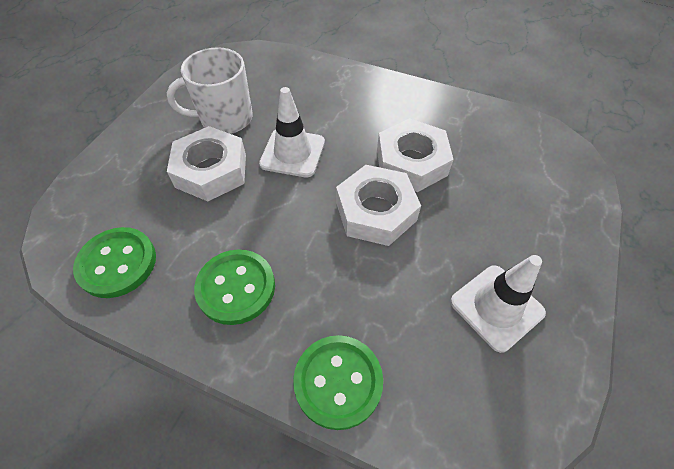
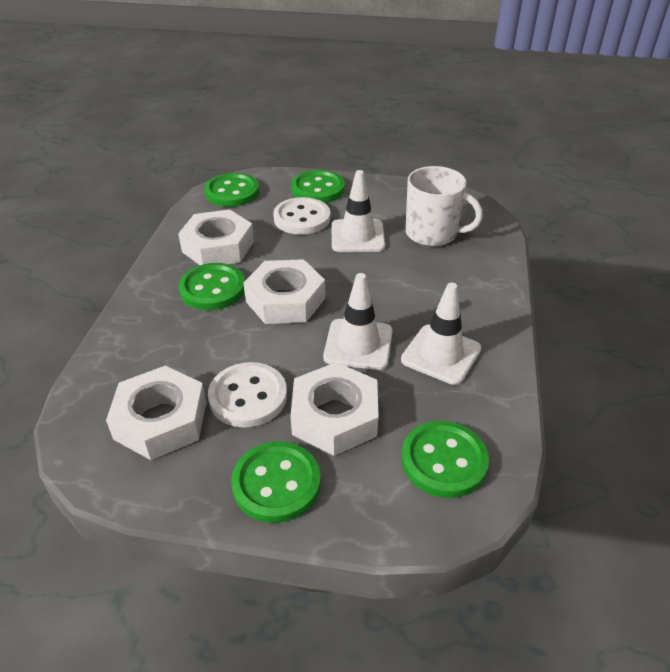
green button: [73,227,156,298] [194,249,275,325] [293,335,383,430] = 3 -> [179,263,245,310] [204,173,259,207] [231,441,321,523] [291,170,345,203] [402,421,489,498] = 5
white button: none = 0 -> [208,362,287,428] [273,197,330,235] = 2
white nut: [167,126,246,201] [336,165,421,246] [377,118,454,192] = 3 -> [106,366,206,460] [178,209,254,265] [243,259,325,324] [291,362,379,456] = 4
white traffic cone: [259,87,325,177] [450,255,546,353] = 2 -> [323,273,392,370] [331,170,385,252] [401,283,481,385] = 3

